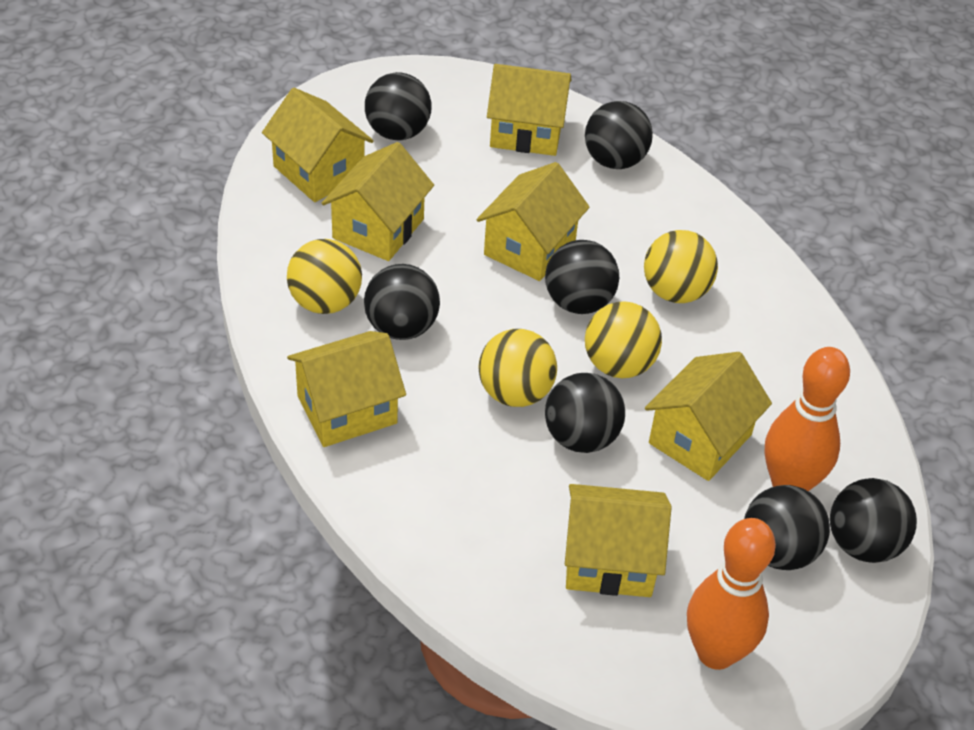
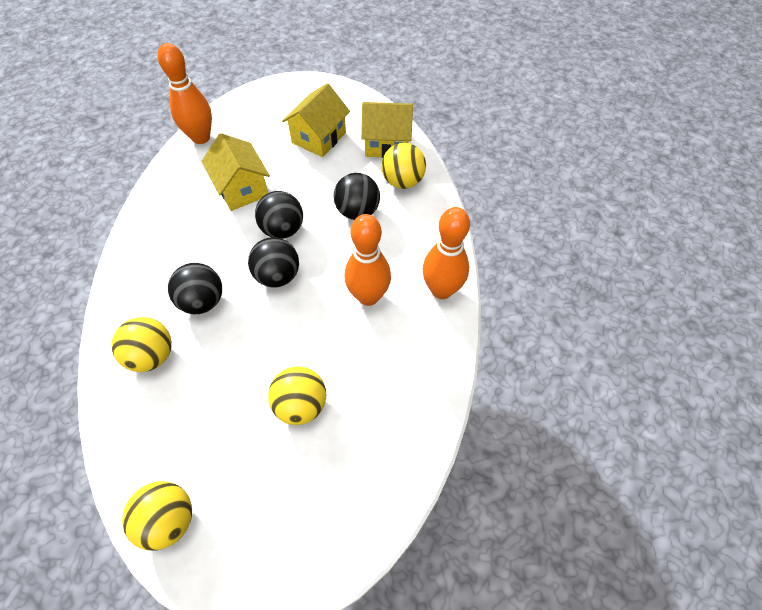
black ball: [364,264,440,340] [365,72,431,140] [545,240,619,314] [545,373,625,453] [585,101,653,169] [744,485,830,570] [830,478,917,563] = 7 -> [168,263,222,314] [248,237,299,288] [255,191,303,239] [334,173,380,220] = 4
orange bowling pin: [687,518,776,670] [765,347,850,491] = 2 -> [157,43,212,144] [345,214,391,306] [422,207,470,299] = 3
yellow house: [262,88,374,202] [287,331,406,447] [322,142,434,261] [477,162,590,281] [487,64,572,156] [565,484,672,597] [645,352,772,481] = 7 -> [202,133,270,211] [282,83,350,157] [361,102,413,158] = 3

